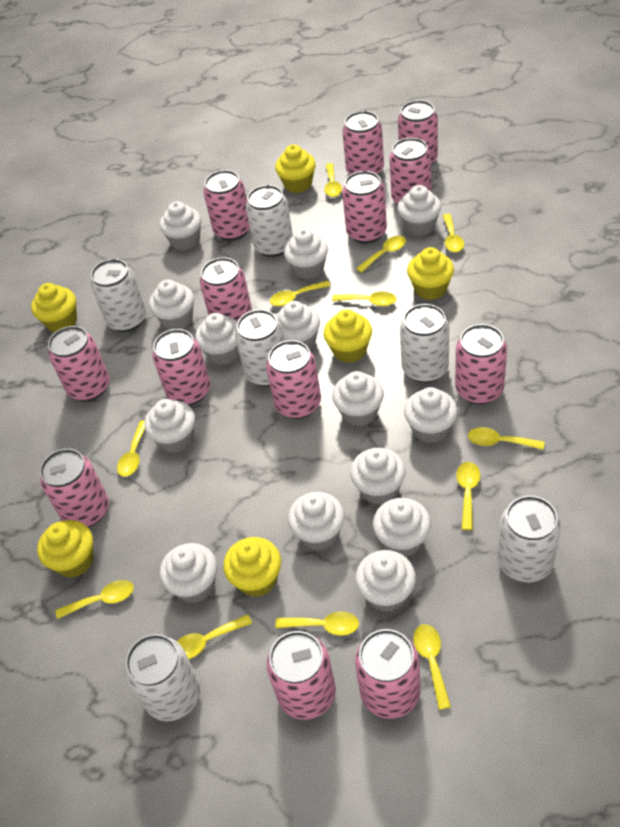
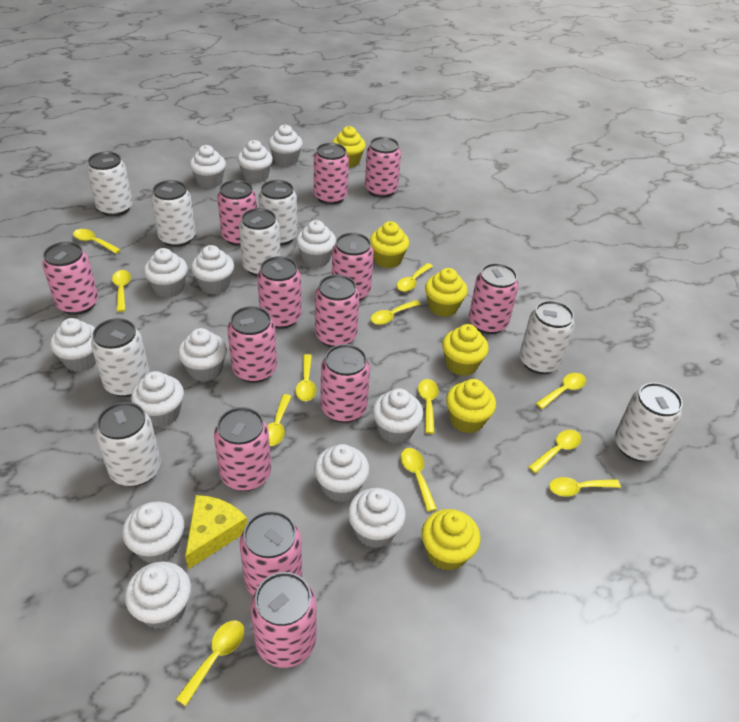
white can: [91,259,147,332] [125,634,200,721] [235,309,285,387] [246,185,293,257] [400,304,449,383] [497,496,561,582] = 6 -> [87,152,133,216] [91,318,150,397] [95,402,161,487] [151,180,196,247] [239,208,281,276] [258,180,297,246] [519,300,575,374] [615,383,683,462] = 8
yellow cheese: none = 0 -> [185,495,248,569] = 1

